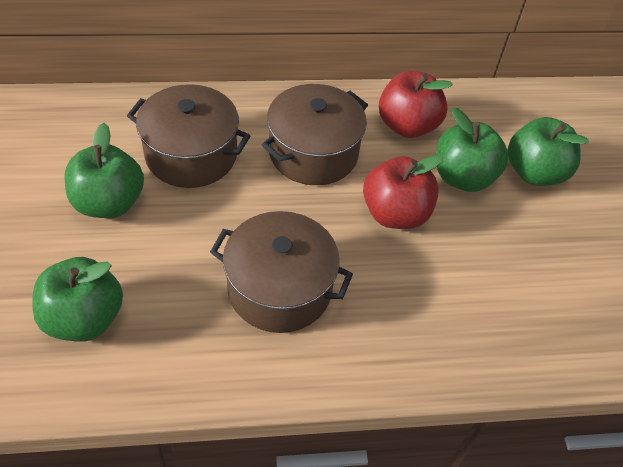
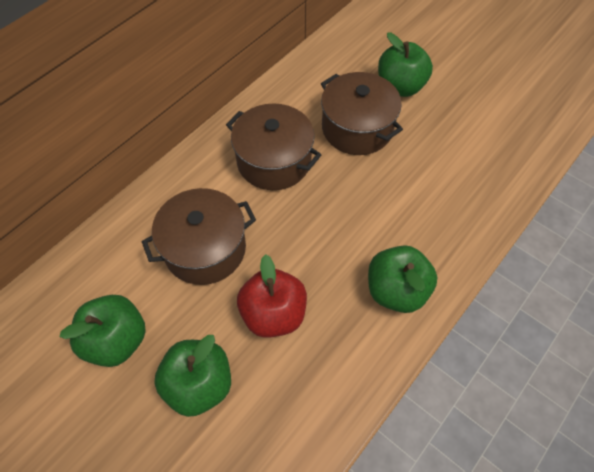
red apple: [363,155,443,229] [379,71,453,138] = 2 -> [237,254,307,338] = 1

